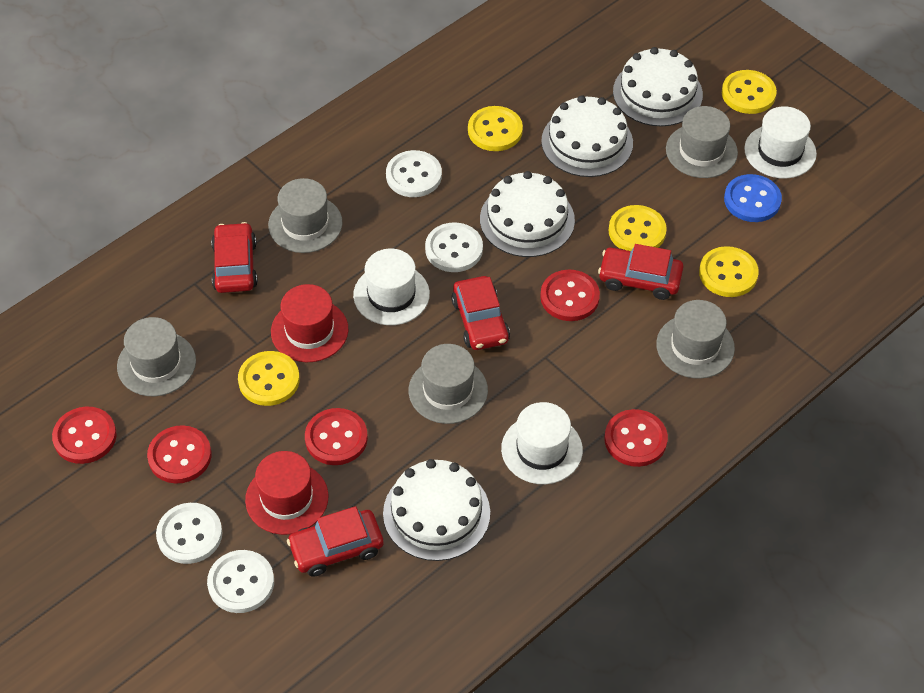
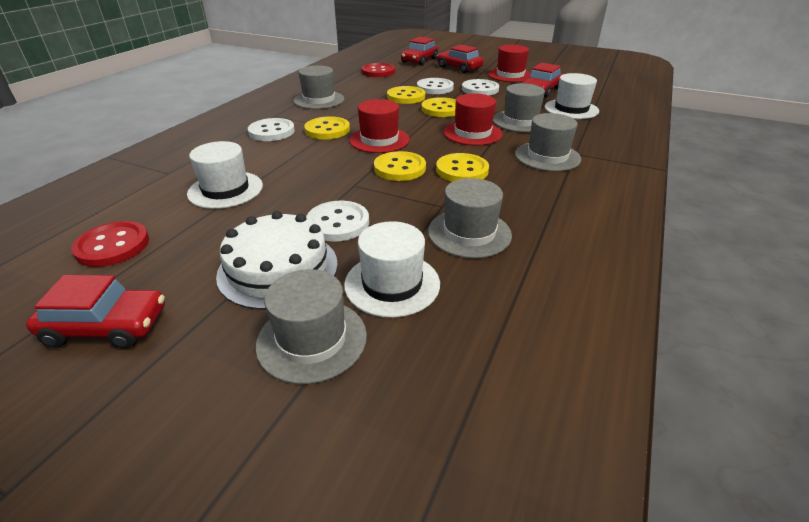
blue button: [724,174,782,222] = 1 -> none = 0
red button: [52,407,117,464] [147,425,211,484] [305,408,368,465] [540,270,600,321] [604,409,668,467] = 5 -> [71,221,149,267] [361,63,395,77] = 2
red hat: [245,451,328,535] [271,284,348,362] = 2 -> [349,99,410,153] [443,93,502,146] [488,45,531,82] = 3
white cake: [383,459,490,561] [480,171,575,257] [541,95,633,177] [613,47,703,126] = 4 -> [216,211,338,310] = 1

